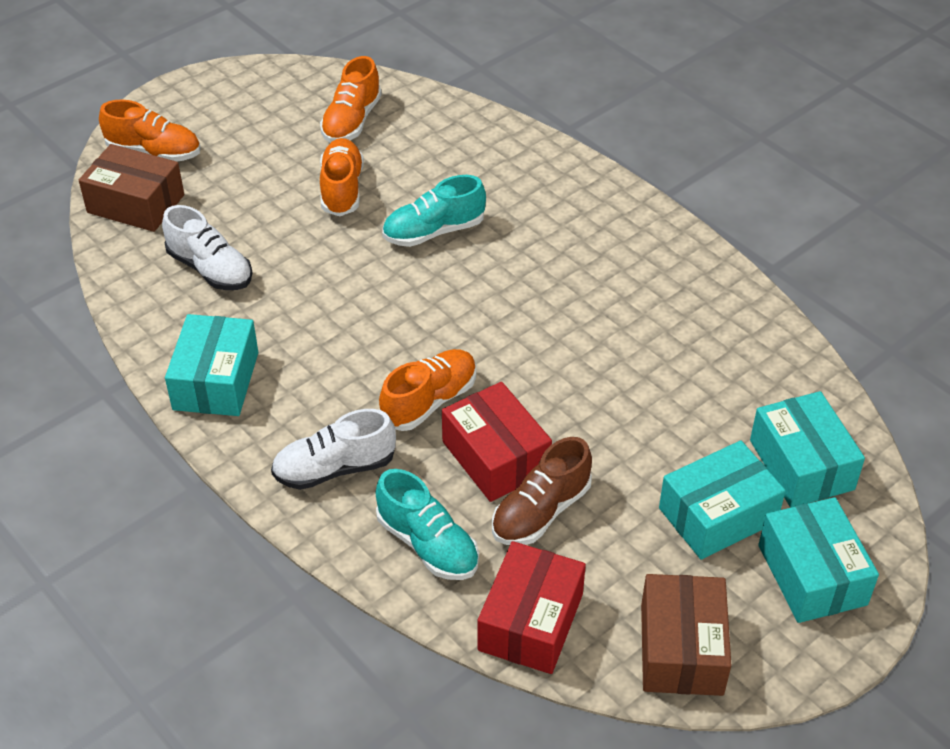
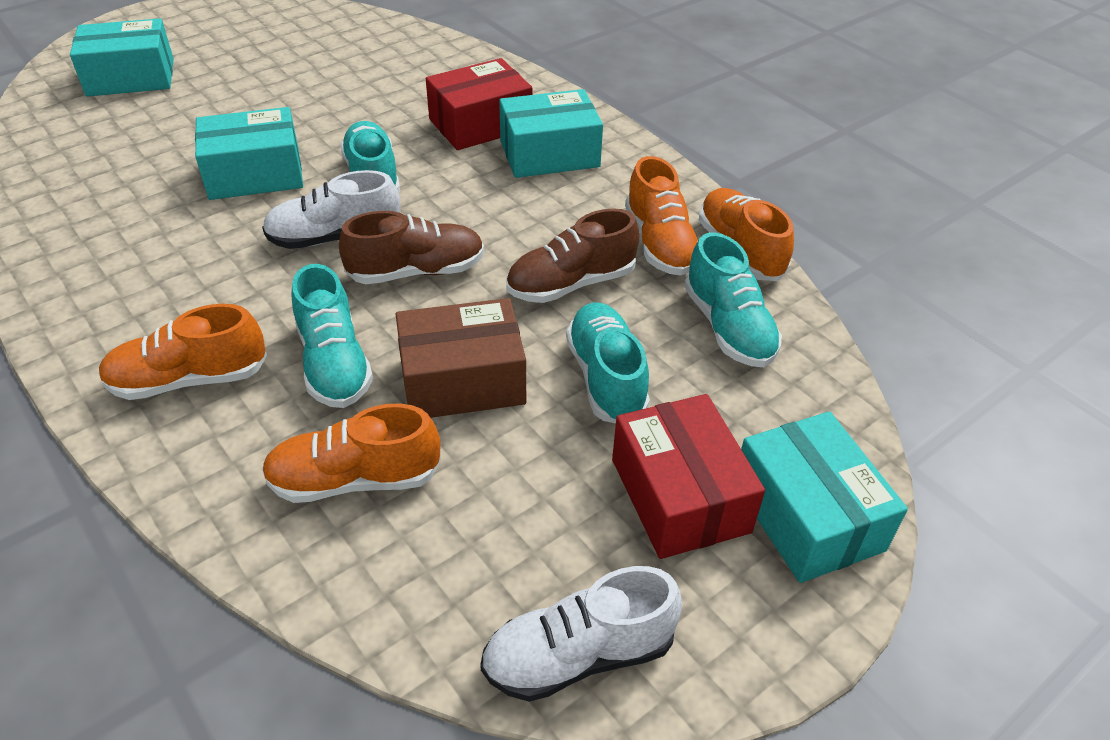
brown box: [79,144,184,232] [641,574,731,696] = 2 -> [396,298,526,418] = 1
brown shoe: [492,437,592,545] = 1 -> [339,211,484,284] [506,208,640,303] = 2
turquoise shoe: [376,469,479,580] [382,175,486,247] = 2 -> [291,264,373,408] [340,121,400,193] [566,302,650,424] [684,232,782,367] = 4

